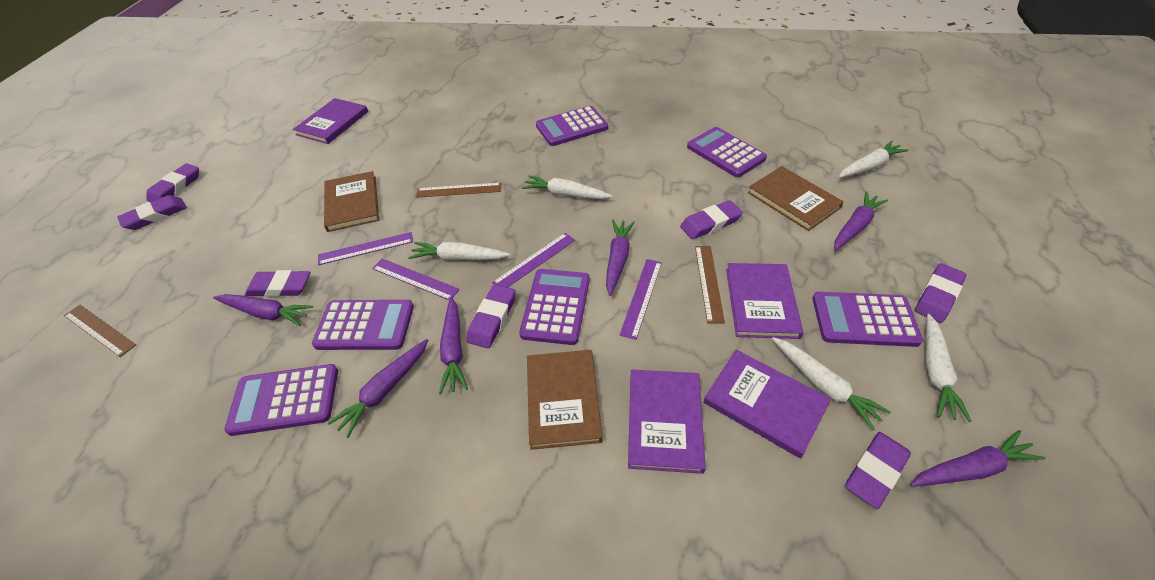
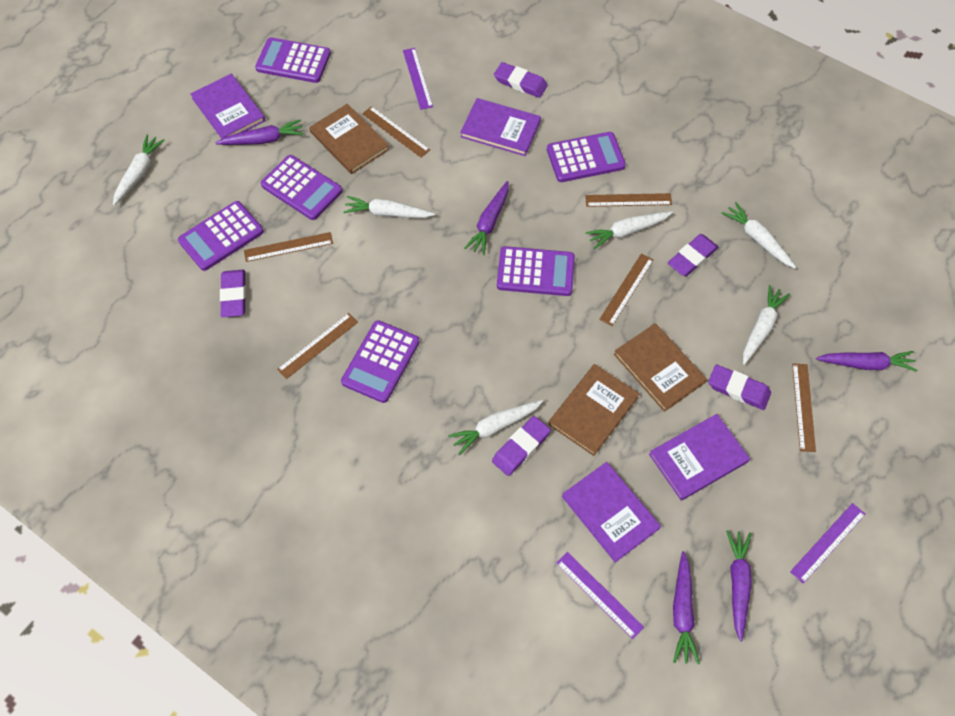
brown ruler: [64,305,136,357] [416,183,501,198] [695,246,725,323] = 3 -> [244,232,333,262] [277,313,358,379] [362,106,430,158] [585,193,672,207] [599,254,654,326] [792,364,816,452] = 6
purple carrot: [213,294,313,326] [328,339,428,438] [439,297,468,394] [606,220,635,296] [834,191,888,250] [910,430,1046,487] = 6 -> [216,119,304,145] [464,181,509,255] [673,551,700,664] [726,530,752,642] [816,351,918,372] = 5
purple eraser: [117,195,187,230] [146,163,199,202] [245,270,310,297] [466,285,516,348] [680,200,743,239] [845,432,911,509] [915,263,966,323] = 7 -> [220,270,246,317] [492,416,551,476] [494,62,548,98] [668,234,719,276] [708,365,771,410] = 5
purple ruler: [318,232,413,265] [372,258,460,300] [492,233,575,288] [620,259,662,340] = 4 -> [403,48,433,110] [556,552,644,639] [790,503,866,584] = 3
white carrot: [408,242,510,260] [522,175,613,199] [772,337,891,430] [838,140,909,178] [926,314,972,422] = 5 -> [113,134,165,206] [343,196,435,218] [448,400,543,455] [586,211,673,249] [722,202,797,269] [743,285,790,365] = 6

